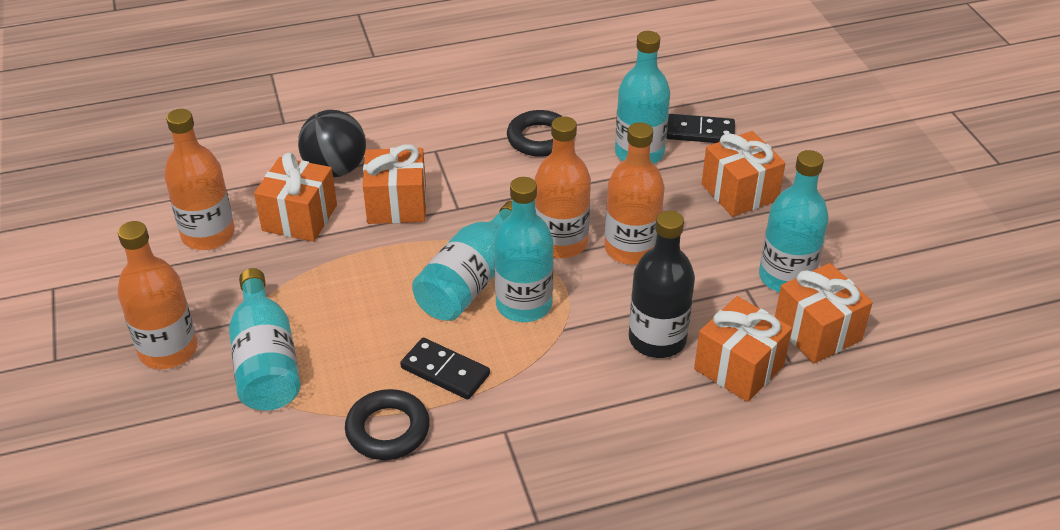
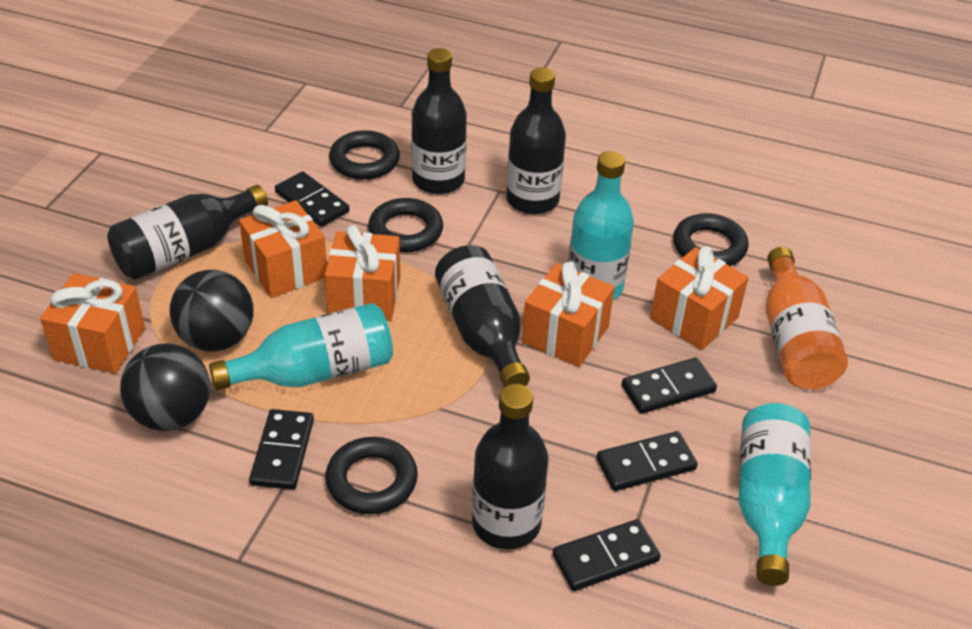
black ball: [298,110,366,177] = 1 -> [120,344,210,431] [170,270,253,352] = 2
black bottle: [629,210,695,358] = 1 -> [107,185,268,280] [411,48,467,194] [435,245,530,387] [472,384,548,549] [506,68,566,214] = 5
black domino: [400,338,490,400] [667,114,735,143] = 2 -> [249,409,314,490] [275,172,349,227] [553,519,661,591] [597,431,698,491] [622,358,717,414] = 5
black ring: [345,389,430,460] [507,110,561,157] = 2 -> [325,437,418,514] [329,130,400,180] [368,198,443,252] [673,213,749,266] = 4
orange bottle: [117,221,198,369] [164,109,235,250] [535,116,591,258] [604,122,664,265] = 4 -> [766,247,848,389] = 1
turquoise bottle: [229,268,301,411] [412,201,512,321] [494,177,554,322] [615,31,670,164] [759,150,829,293] = 5 -> [209,303,393,390] [568,151,634,300] [738,403,811,586] = 3

